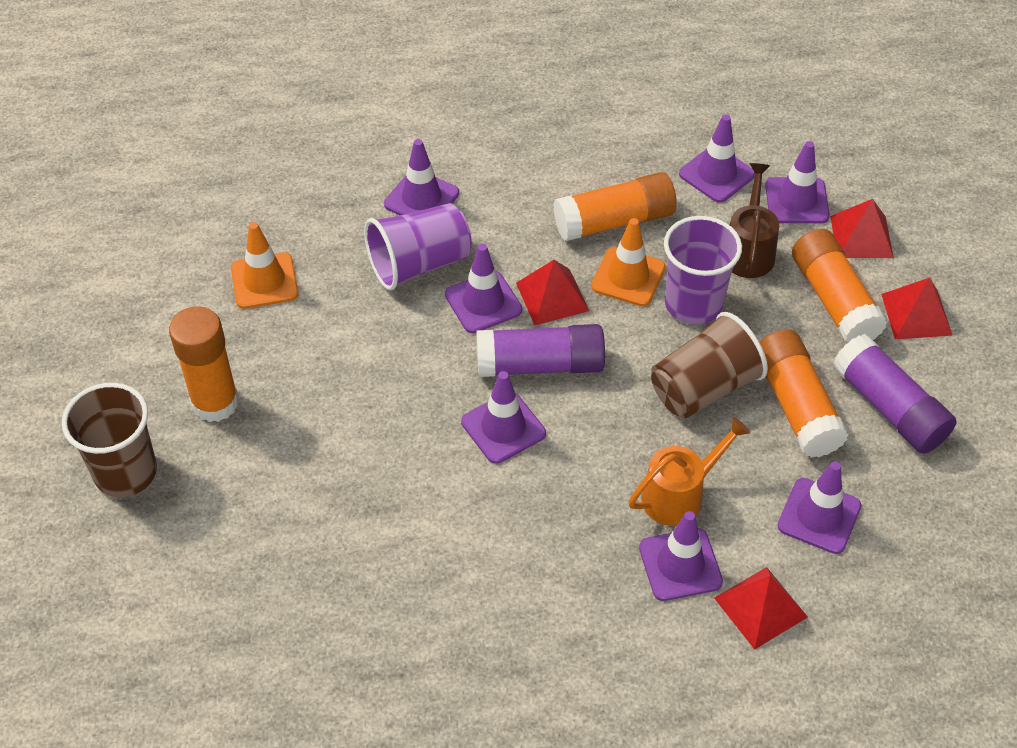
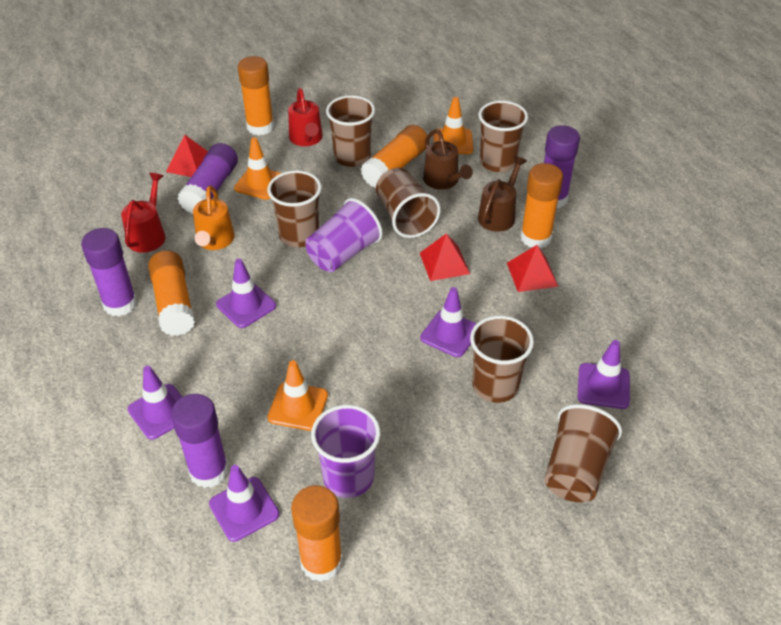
brown cup: [62,383,157,497] [651,312,768,418] = 2 -> [267,170,322,247] [326,95,375,167] [376,168,440,238] [470,316,534,403] [479,101,528,172] [544,404,622,502] = 6
brown watering can: [729,163,779,278] = 1 -> [423,129,473,190] [478,156,527,232] = 2
orange glue stick: [169,306,239,422] [553,172,677,241] [759,329,849,458] [792,229,888,344] = 4 -> [148,250,195,336] [238,56,274,136] [291,485,343,582] [361,125,427,188] [520,163,563,248] = 5
orange traffic cone: [231,222,299,309] [591,218,665,306] = 2 -> [234,137,281,200] [267,360,328,431] [433,97,473,154] = 3
purple glue stick: [476,324,605,377] [833,334,957,454] = 2 -> [81,228,137,316] [171,394,229,488] [177,143,238,214] [544,125,580,208] = 4
purple traffic cone: [384,139,459,216] [445,244,522,333] [461,371,546,464] [639,511,723,601] [679,114,755,203] [765,141,830,223] [778,461,861,554] = 7 -> [128,366,182,440] [209,465,279,542] [216,259,276,328] [420,287,477,357] [578,340,630,409] = 5
red pyramid: [516,260,589,325] [714,567,808,649] [830,199,894,258] [881,278,953,339] = 4 -> [166,135,208,177] [420,233,470,281] [507,245,558,292] = 3
red watering can: none = 0 -> [121,173,165,253] [288,88,323,146] = 2

